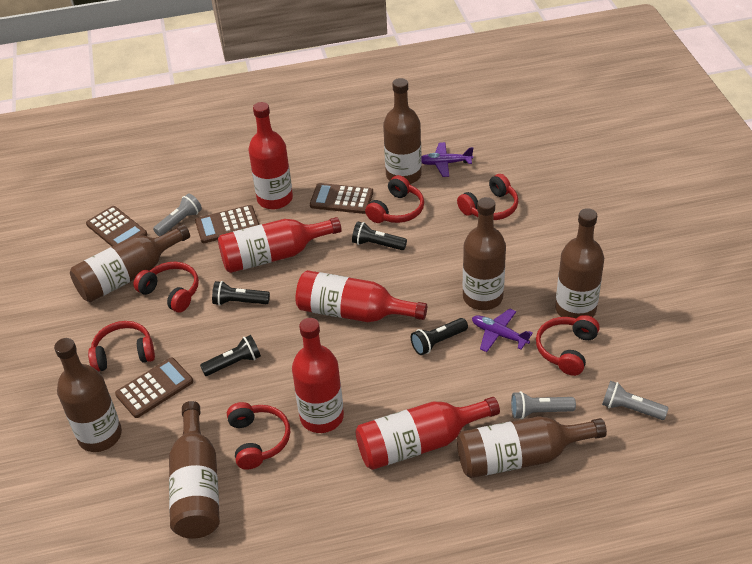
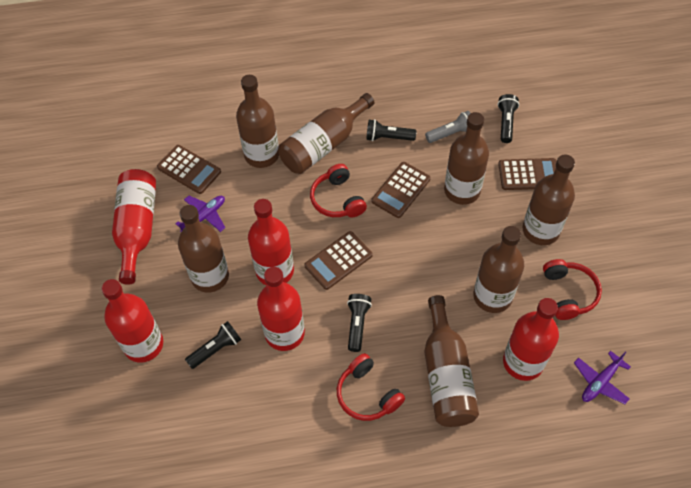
grey flashlight: [153,193,202,236] [511,391,576,419] [602,381,669,420] = 3 -> [425,111,470,143] = 1
red headphones: [88,321,155,372] [133,262,199,313] [227,402,290,470] [365,175,424,223] [457,174,519,220] [536,315,600,376] = 6 -> [310,164,367,217] [337,353,405,421] [543,259,602,320] = 3

